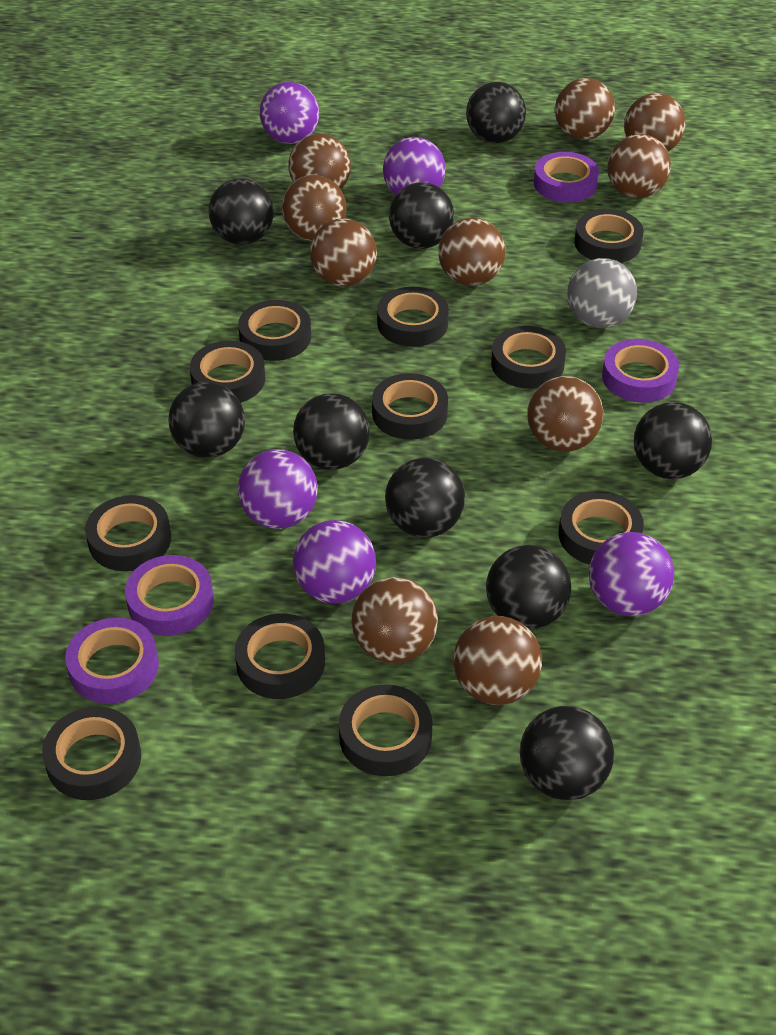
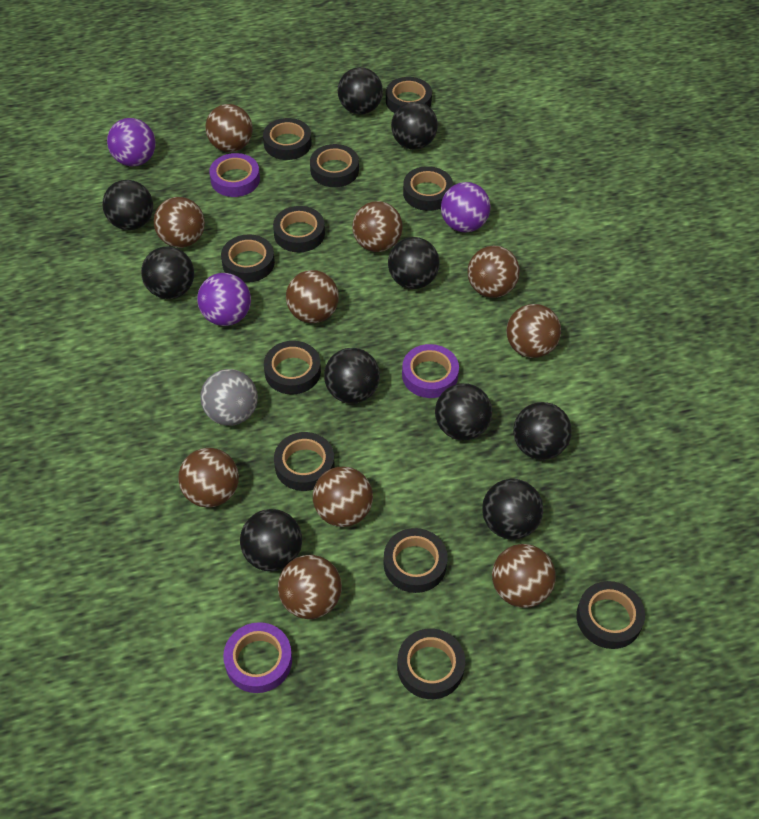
black ball: [168,382,245,458] [208,178,274,245] [293,393,370,470] [385,458,465,538] [389,182,454,249] [466,82,526,144] [486,545,571,629] [520,706,614,801] [634,402,712,479] = 9 -> [102,180,153,230] [141,246,194,299] [240,509,302,571] [324,348,380,403] [338,67,383,115] [388,237,439,289] [391,101,438,150] [435,383,492,440] [482,479,543,539] [513,402,572,460] = 10
purple ball: [238,449,318,529] [260,82,319,144] [293,520,376,604] [383,137,445,195] [589,532,674,616] = 5 -> [107,118,156,167] [197,273,251,326] [441,182,491,232] = 3
purple tape: [65,618,159,704] [125,555,214,636] [534,152,599,202] [602,339,679,403] = 4 -> [209,153,260,197] [223,622,292,693] [402,344,459,398] = 3

